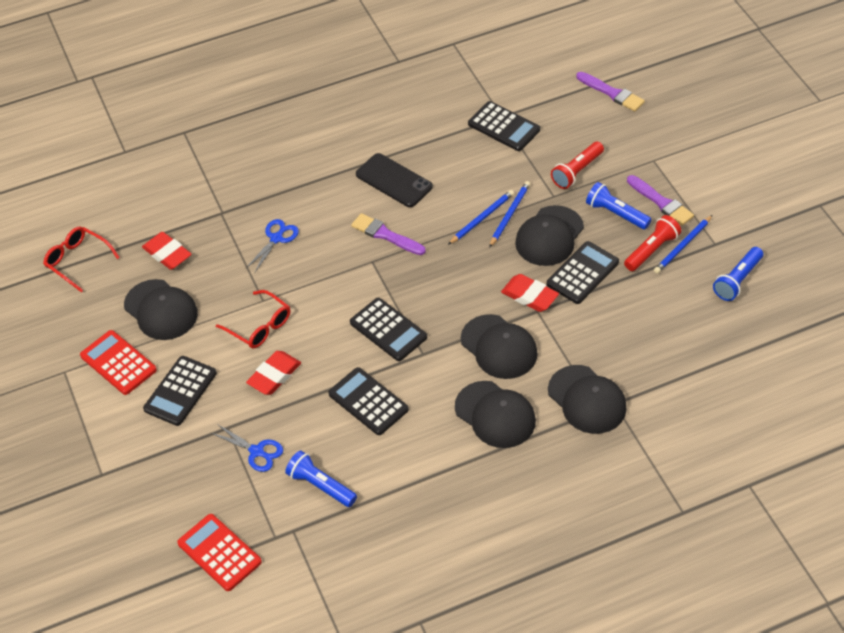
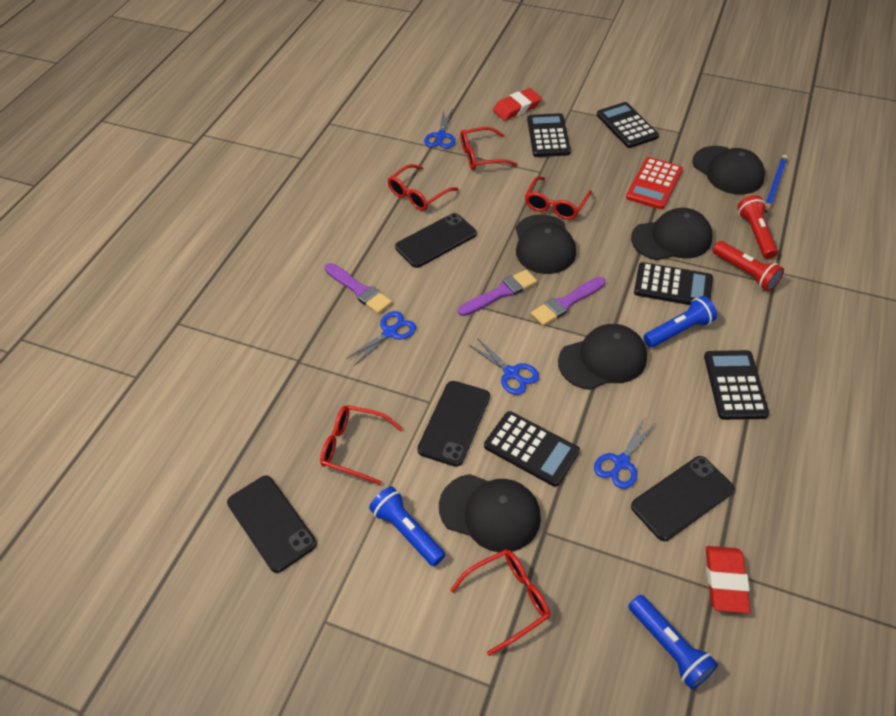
black phone: [356,153,433,207] = 1 -> [227,476,317,573] [395,213,477,268] [417,381,490,467] [631,456,734,541] = 4
blue pencil: [448,190,514,245] [489,181,530,248] [654,215,713,274] = 3 -> [765,155,788,213] = 1
blue scissors: [211,424,283,472] [246,219,299,272] = 2 -> [346,311,416,366] [424,109,455,148] [468,338,539,395] [594,418,656,489] = 4
red calculator: [80,330,157,395] [177,514,262,591] = 2 -> [626,157,683,209] = 1
red eraser: [142,232,192,270] [246,351,301,395] [501,274,559,312] = 3 -> [493,88,542,121] [706,546,751,613] = 2
red glasses: [43,227,120,292] [216,290,290,349] = 2 -> [320,405,403,485] [388,164,459,211] [450,549,550,656] [460,127,518,170] [525,176,592,220] = 5

